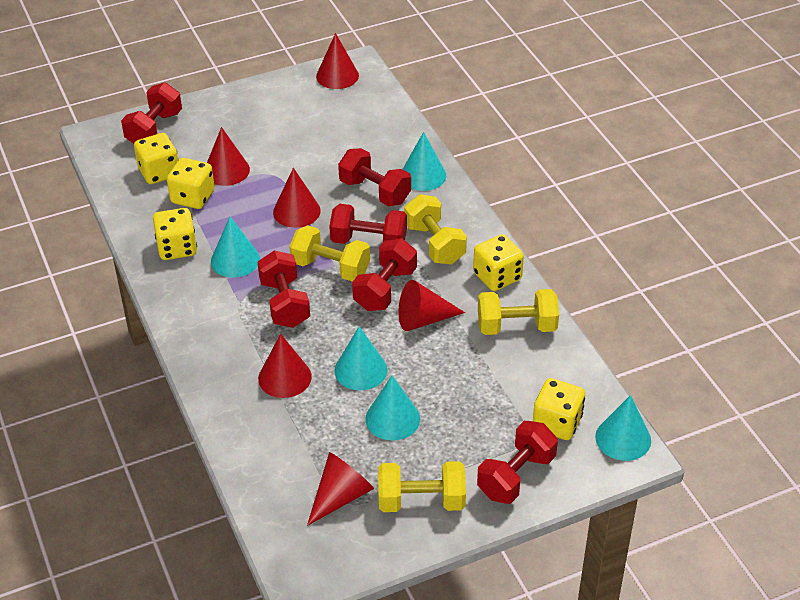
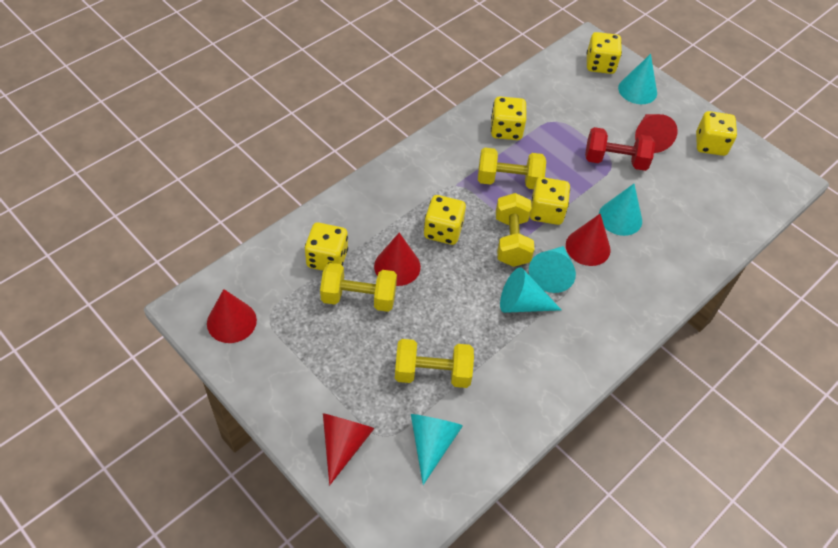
red cone: [207,127,250,186] [258,334,312,398] [273,168,321,228] [307,452,374,526] [316,33,359,89] [398,280,465,331] = 6 -> [207,289,257,343] [323,413,375,485] [374,233,421,286] [566,213,611,266] [635,114,678,153] = 5
red dumbbell: [121,82,182,144] [258,250,310,328] [329,204,407,244] [338,148,411,206] [352,238,417,311] [477,421,558,504] = 6 -> [585,127,655,171] = 1
yellow dice: [134,133,178,184] [153,208,197,260] [167,158,215,209] [473,234,524,291] [533,378,585,440] = 5 -> [305,223,348,271] [424,195,466,245] [491,97,526,140] [530,177,570,225] [587,32,622,74] [696,111,737,156] = 6

